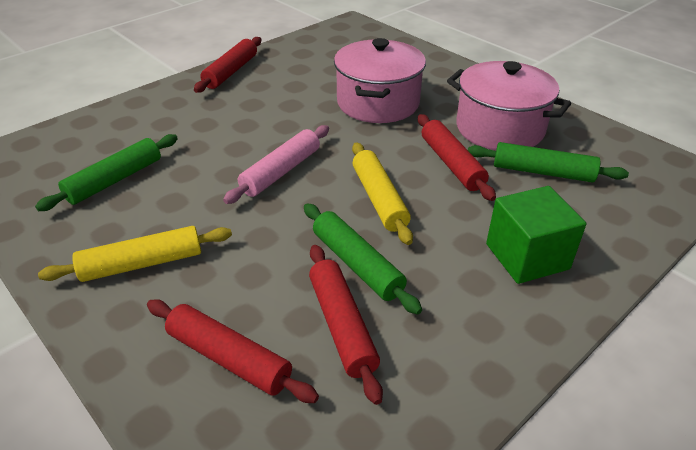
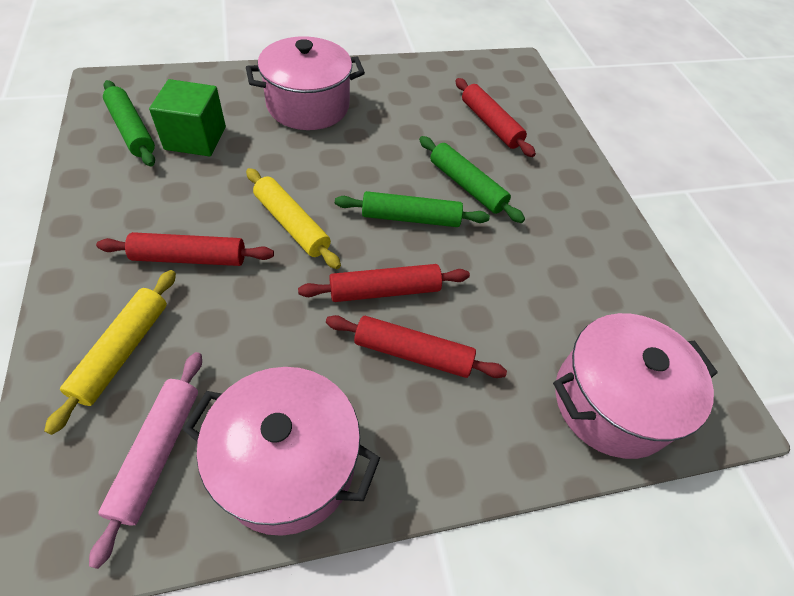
pink pot: [334,38,426,123] [447,61,571,150] = 2 -> [182,367,380,536] [246,36,365,130] [553,313,718,459] = 3

